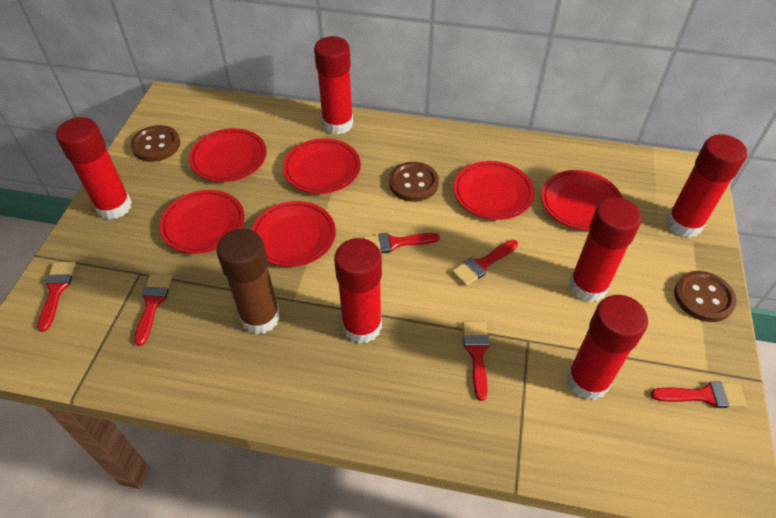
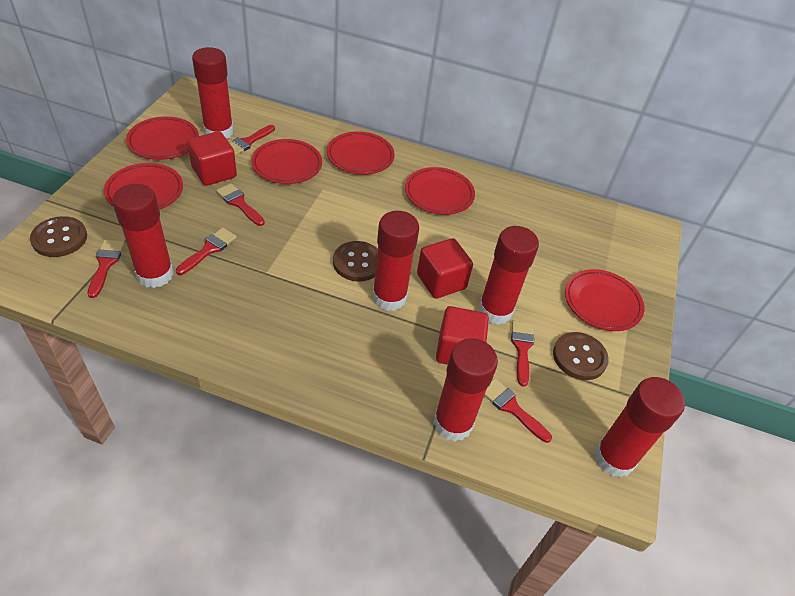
brown glue stick: [217,229,280,334] = 1 -> none = 0
red cube: none = 0 -> [187,131,237,186] [417,238,473,299] [436,306,489,365] = 3

